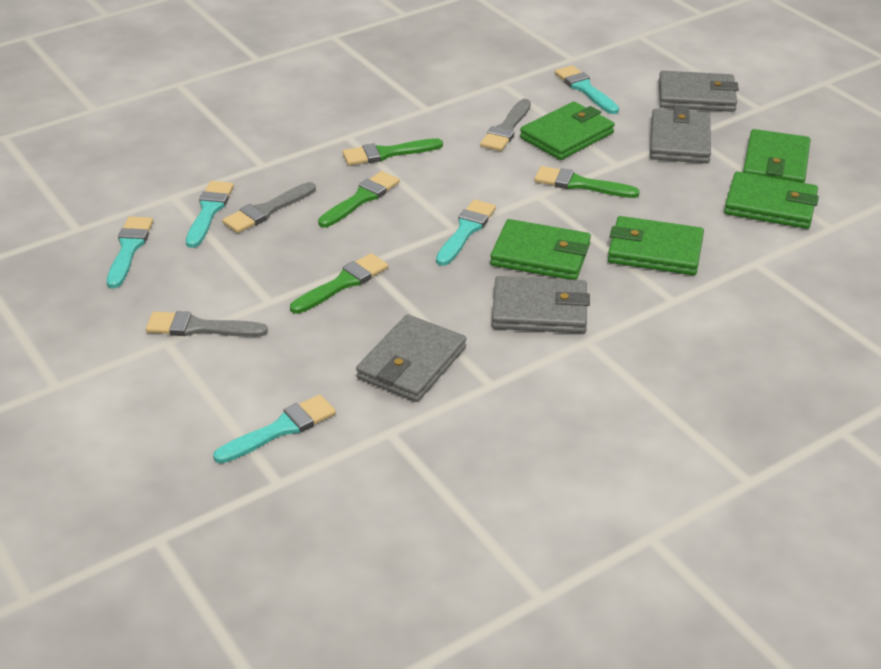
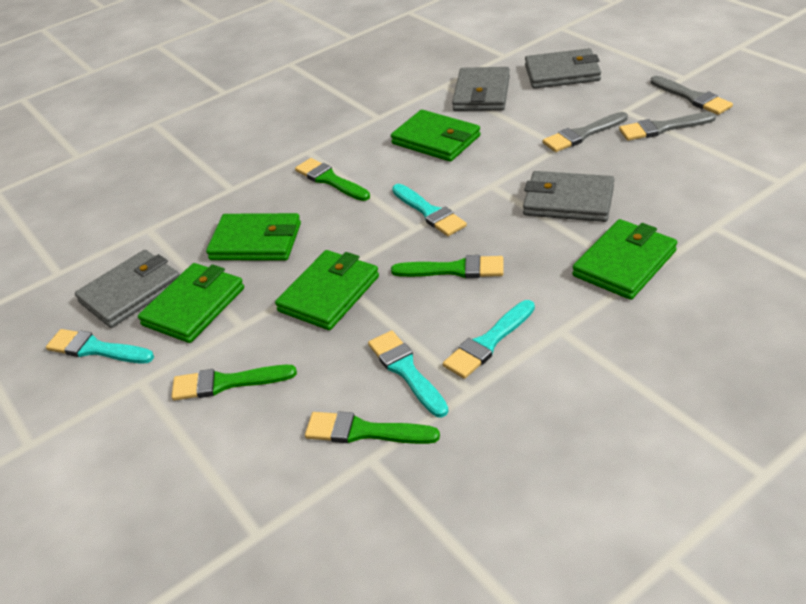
turquoise brush: [107,217,153,288] [186,181,234,248] [213,395,336,463] [436,200,496,266] [555,65,619,114] = 5 -> [46,329,154,363] [368,330,448,418] [392,184,467,236] [443,300,535,379] = 4

